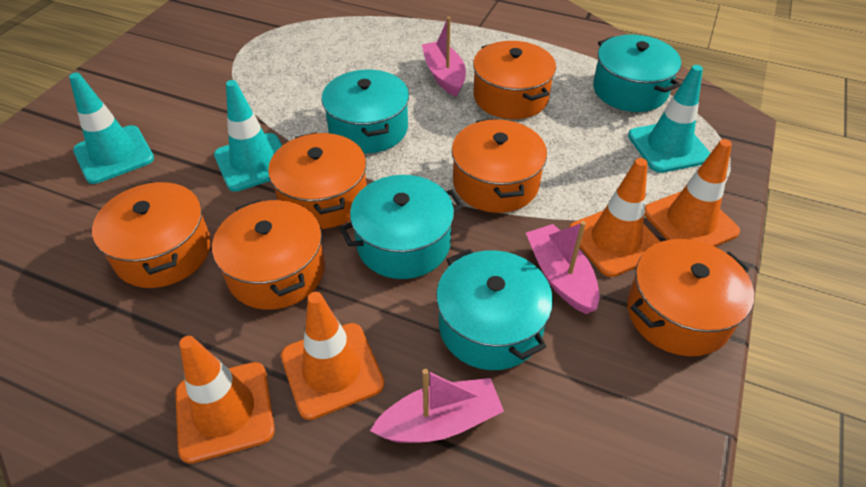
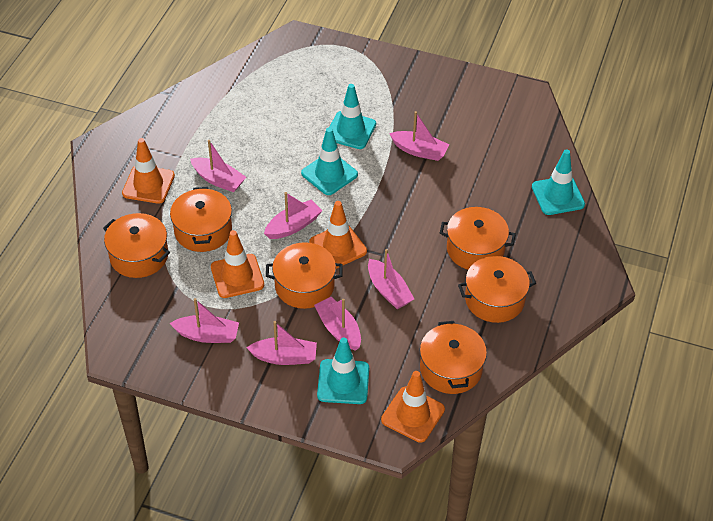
pink boat: [370,369,504,443] [422,17,466,97] [526,221,600,314] = 3 -> [170,298,239,343] [190,140,246,192] [247,321,317,365] [264,192,322,239] [314,297,361,351] [368,249,414,309] [389,111,450,161] = 7
turquoise pot: [322,70,409,153] [340,175,463,279] [436,249,553,370] [593,34,681,112] = 4 -> none = 0
turquoise traffic cone: [69,72,154,184] [214,80,282,192] [628,65,710,173] = 3 -> [301,127,358,195] [317,338,369,404] [329,84,376,149] [532,149,585,215] = 4

